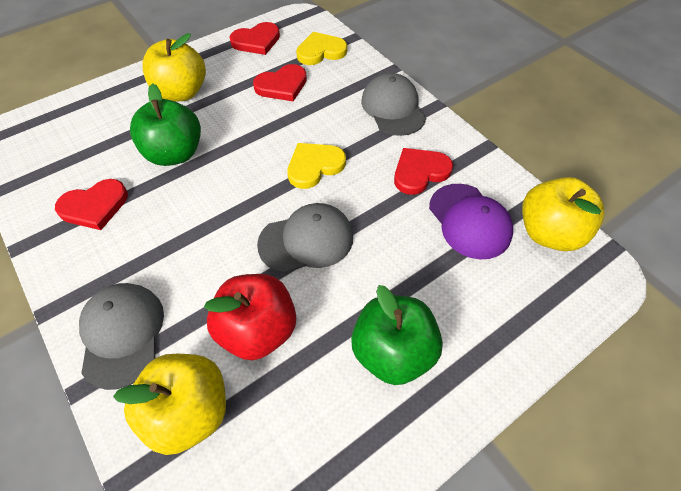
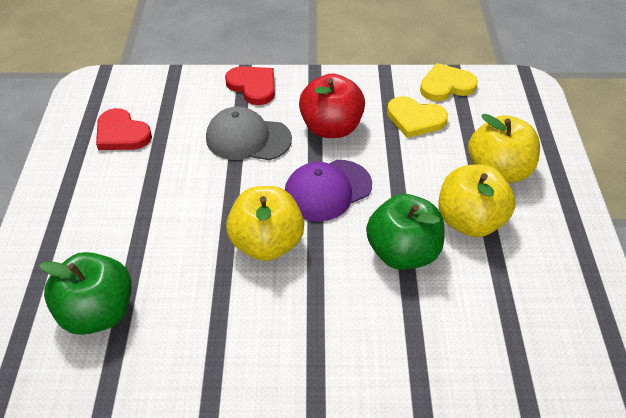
grey cap: [79,283,164,390] [257,203,353,273] [361,73,426,136] = 3 -> [206,107,292,160] = 1
red heart: [55,179,128,230] [229,22,280,55] [253,64,307,101] [394,148,453,195] = 4 -> [96,108,152,150] [225,66,275,105] = 2

